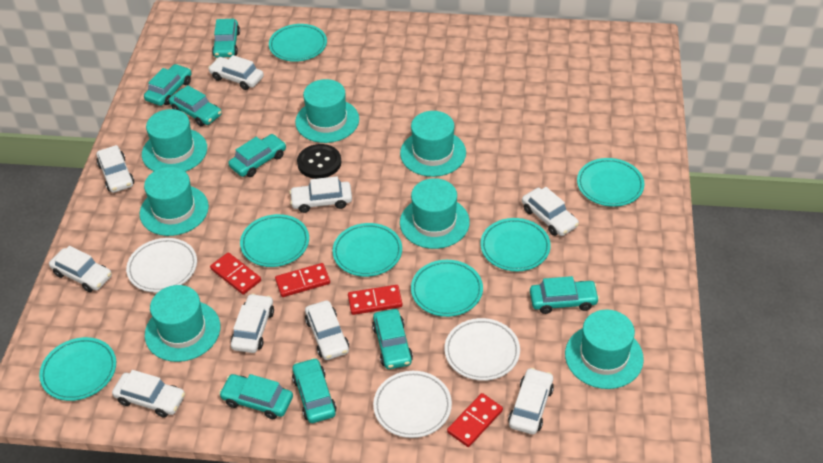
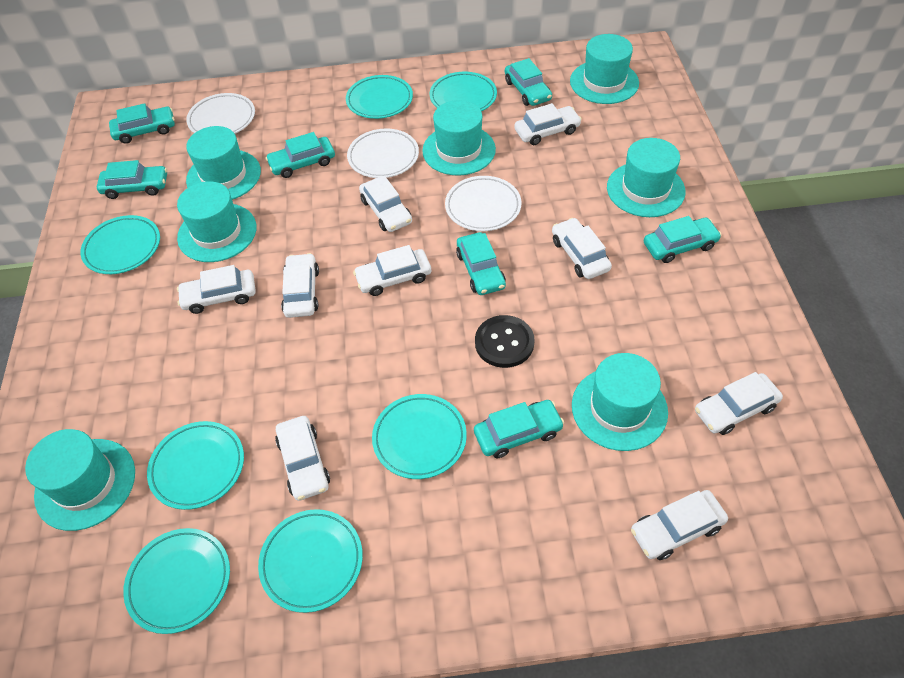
red domino: [210,252,261,295] [275,263,330,297] [348,285,403,315] [447,393,503,447] = 4 -> none = 0
turquoise car: [144,64,192,106] [169,85,222,126] [212,19,240,58] [219,374,293,419] [228,134,286,177] [292,358,336,423] [372,309,413,369] [530,276,599,314] = 8 -> [97,160,167,199] [109,103,175,144] [266,132,335,178] [456,232,506,295] [474,400,564,458] [505,58,552,106] [644,216,722,263] = 7

